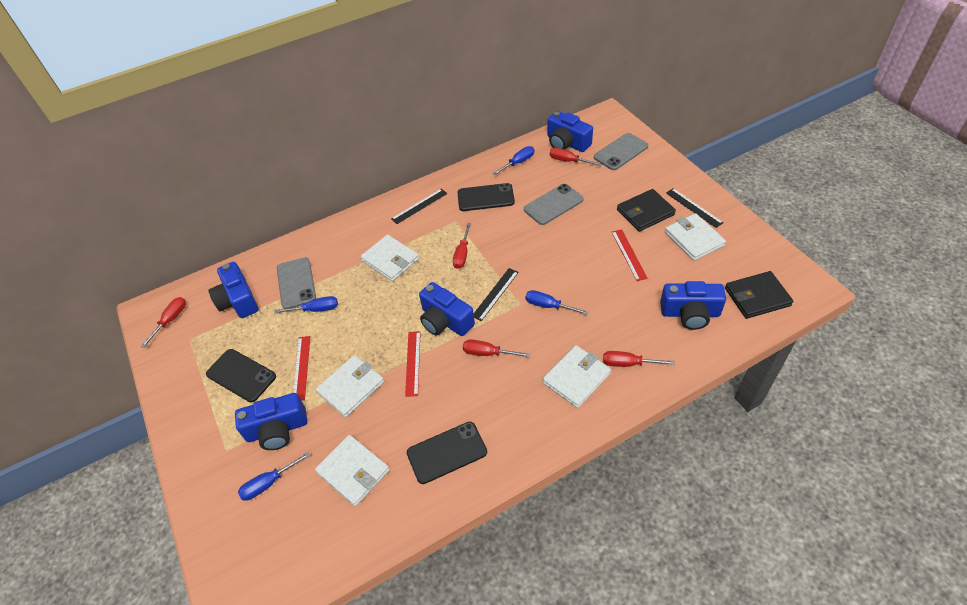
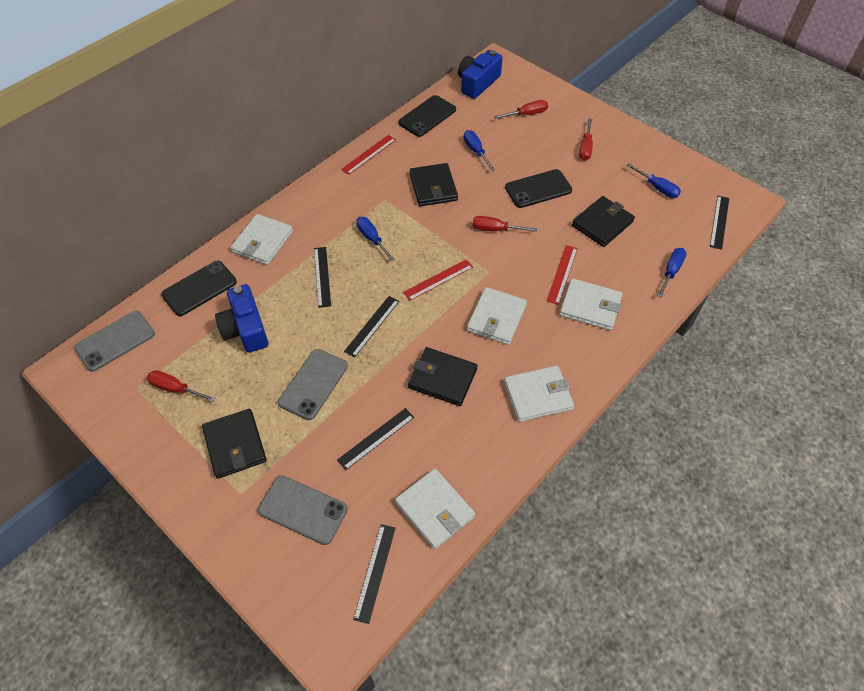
black ruler: [391,189,447,224] [474,268,519,321] [666,188,724,228] = 3 -> [314,247,331,308] [337,408,414,470] [344,296,399,357] [353,524,395,624] [710,196,729,250] = 5
black wallet: [617,189,676,232] [725,271,794,319] = 2 -> [202,409,267,479] [408,347,477,406] [410,163,458,206] [572,196,635,247] = 4
blue camera: [208,262,259,318] [235,393,307,450] [419,282,475,336] [547,111,593,152] [660,281,726,330] = 5 -> [215,284,268,352] [458,50,503,99] = 2
red screwdriver: [141,297,186,348] [453,223,471,269] [463,339,530,357] [550,148,601,166] [603,351,675,367] = 5 -> [147,370,215,402] [472,216,537,232] [494,100,548,119] [579,118,593,161] = 4

